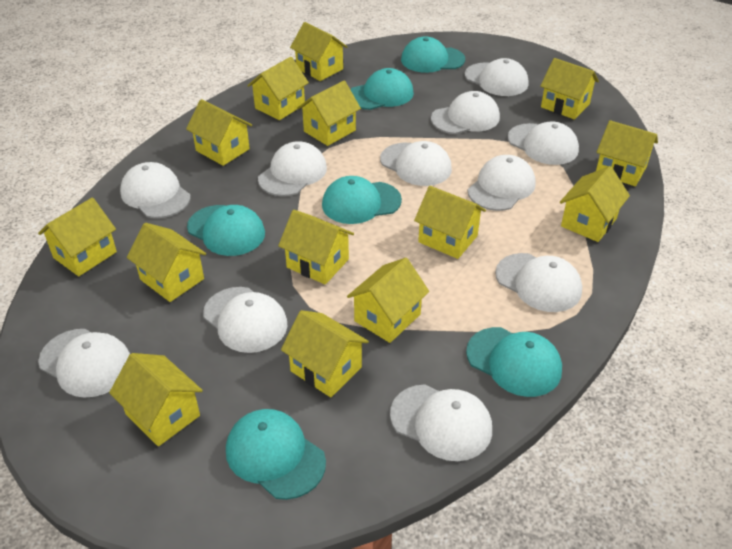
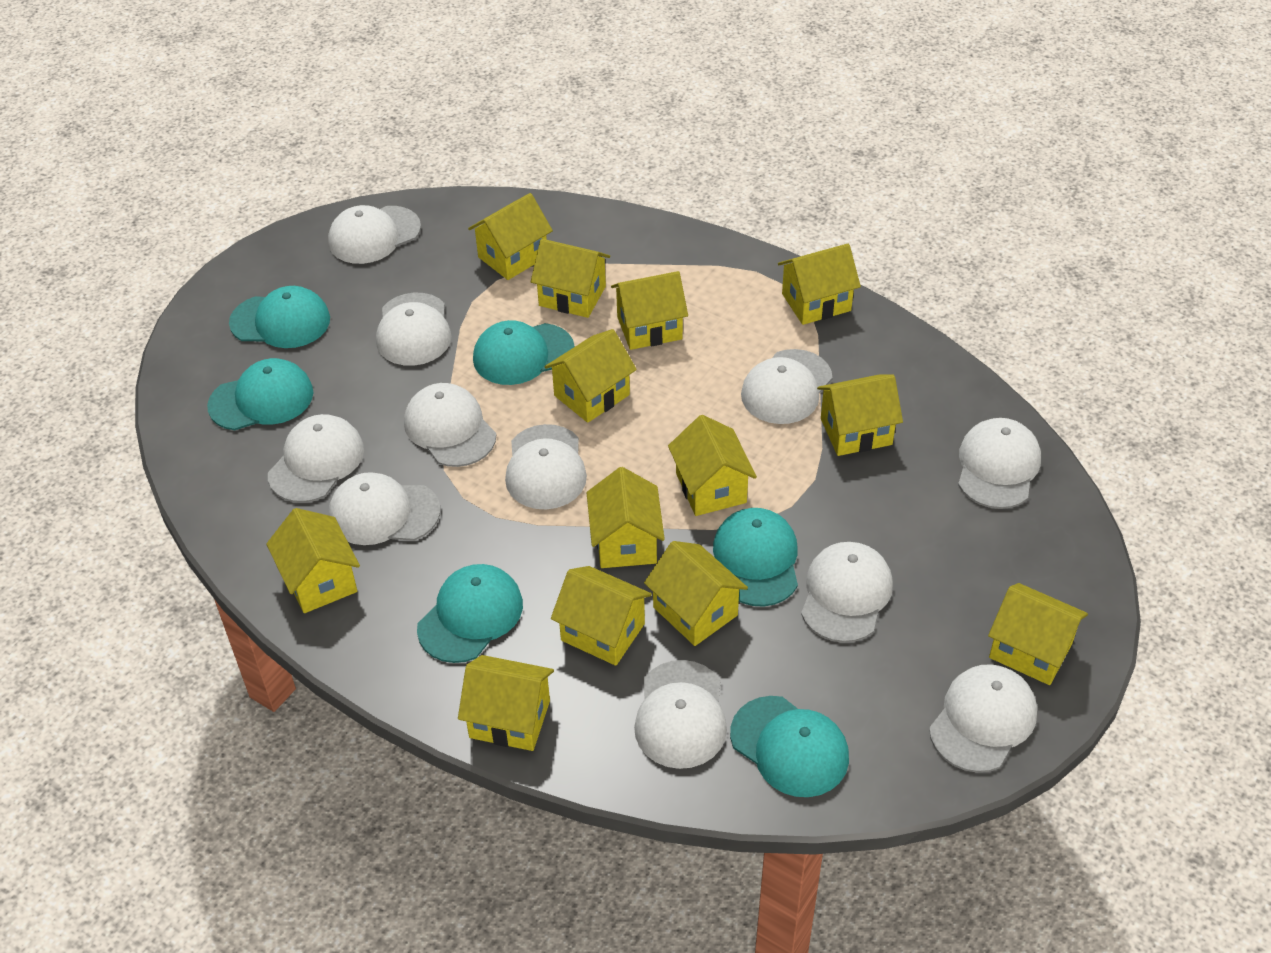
yellow house: [38,198,117,276] [109,353,203,446] [127,223,206,302] [186,99,252,166] [247,57,309,120] [278,210,354,285] [281,310,369,397] [290,22,347,81] [297,81,361,146] [347,258,429,343] [414,186,486,259] [540,58,599,120] [560,166,630,242] [596,120,658,186] = 14 -> [266,508,360,613] [458,655,554,751] [468,193,553,280] [531,239,610,318] [545,329,637,423] [551,566,652,666] [587,467,665,568] [611,271,688,350] [644,541,748,646] [668,415,757,516] [778,244,861,325] [817,375,903,456] [988,583,1088,685] = 13

